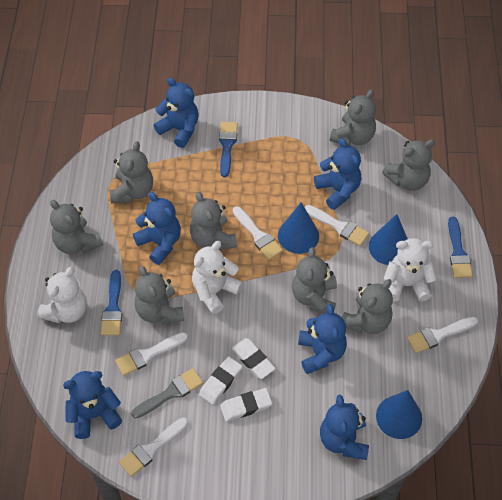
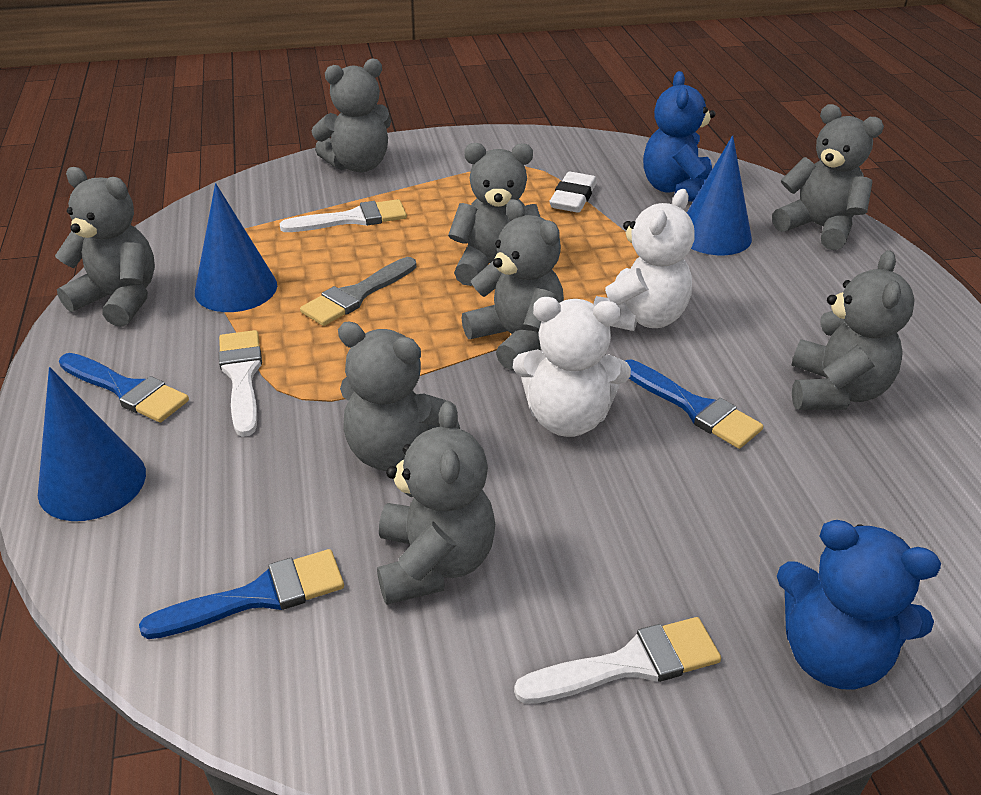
blue teddy bear: [63,371,122,439] [133,192,181,265] [154,78,199,148] [298,304,347,374] [314,138,361,210] [320,395,369,460] = 6 -> [643,71,715,202] [777,520,941,690] = 2
white brush: [115,332,188,376] [119,417,188,477] [233,206,283,260] [304,205,369,246] [407,317,478,353] = 5 -> [219,330,262,437] [280,199,407,232] [514,617,721,704] = 3
white eraser: [199,357,242,405] [220,388,272,421] [232,338,275,379] = 3 -> [549,172,597,213] = 1
white teddy bear: [37,267,87,323] [192,241,243,314] [383,238,437,302] = 3 -> [513,297,631,437] [594,189,695,331] = 2

